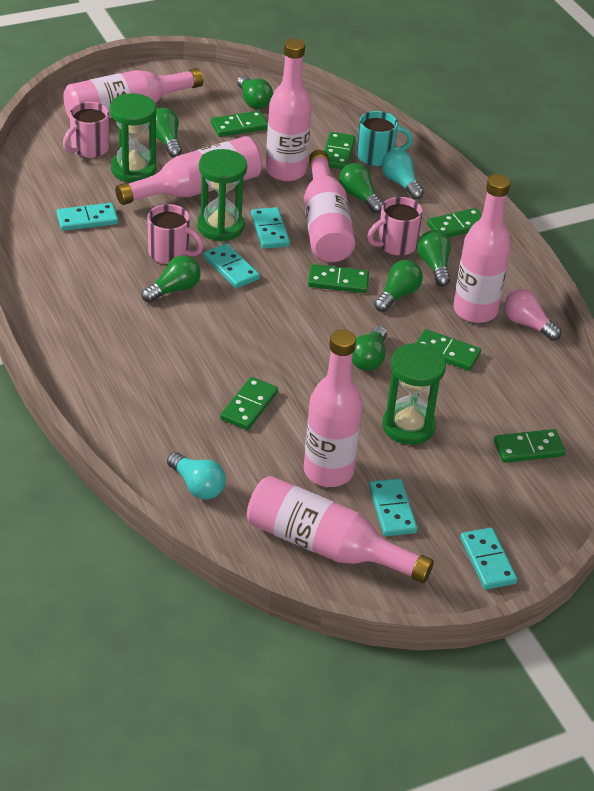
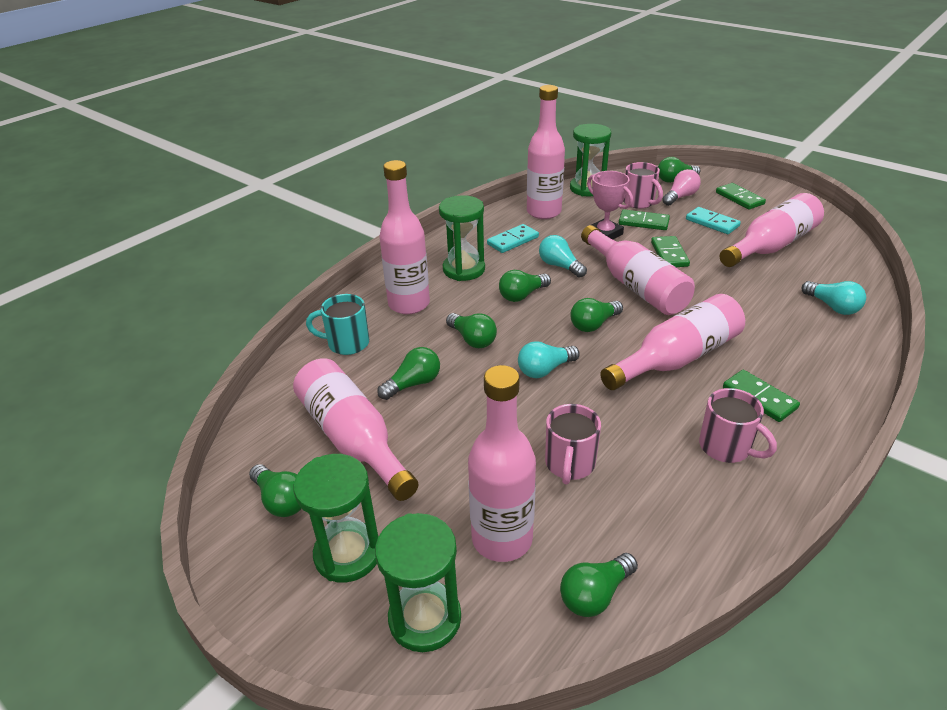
green domino: [211,111,268,137] [220,377,278,430] [308,264,369,293] [324,132,356,169] [416,329,481,371] [427,208,482,238] [494,429,565,463] = 7 -> [619,209,670,230] [651,236,690,267] [716,183,766,210] [723,370,800,422] = 4
green hourglass: [110,93,156,182] [197,149,247,242] [382,343,446,445] = 3 -> [293,454,378,583] [375,513,461,652] [439,195,485,281] [570,124,611,196] = 4
pink trophy: none = 0 -> [587,171,633,240] = 1
turquoise domino: [57,203,118,231] [203,243,260,288] [251,207,290,249] [369,479,417,536] [460,527,517,589] = 5 -> [487,224,539,253] [686,207,741,234] = 2
turquoise light bulb: [167,452,226,499] [381,149,424,200] = 2 -> [518,341,580,378] [539,235,587,278] [802,281,866,315] = 3

